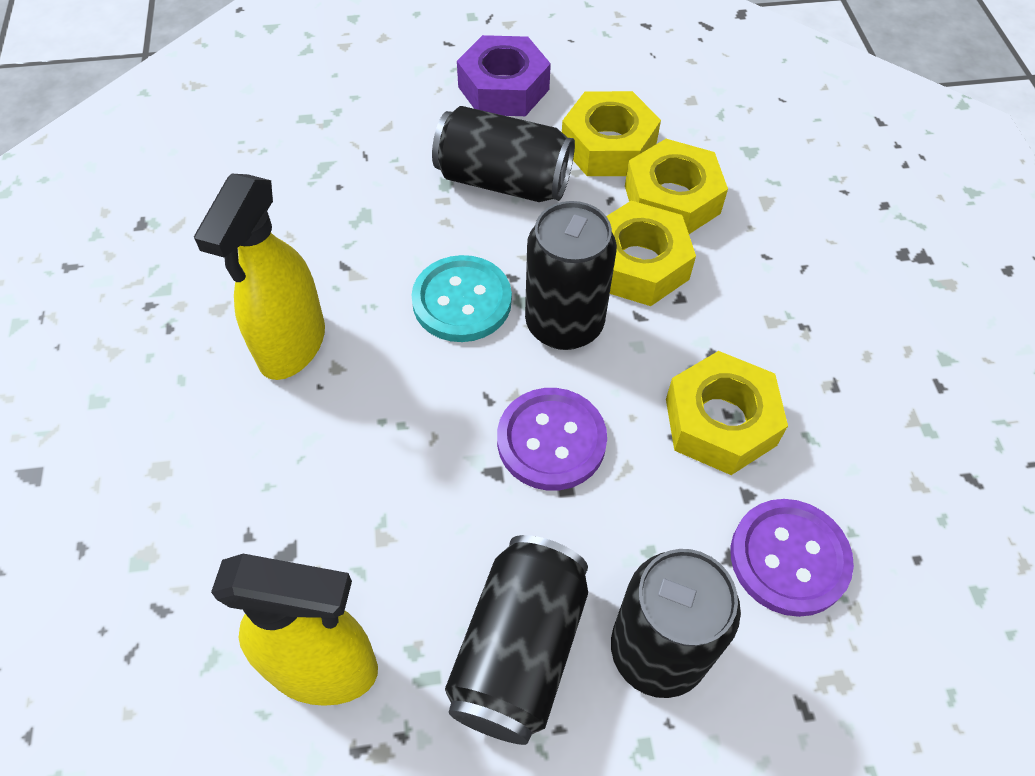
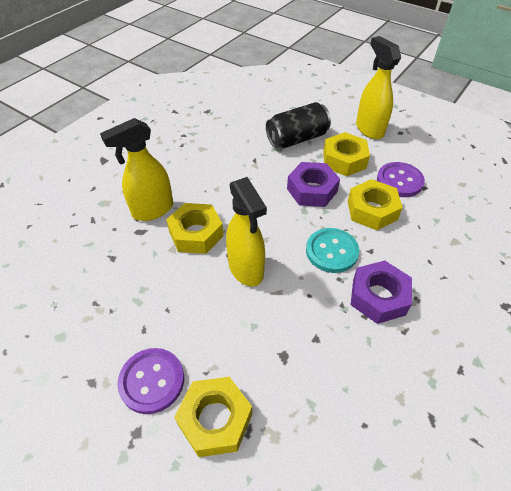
black can: [432,106,575,202] [445,535,588,745] [525,201,617,350] [611,549,741,698] = 4 -> [266,102,331,148] = 1
purple nut: [457,35,551,116] = 1 -> [287,162,340,207] [351,260,412,324] = 2
yellow spray bottle: [194,173,325,380] [211,554,378,706] = 2 -> [100,118,173,221] [226,177,267,286] [356,36,401,139] = 3

